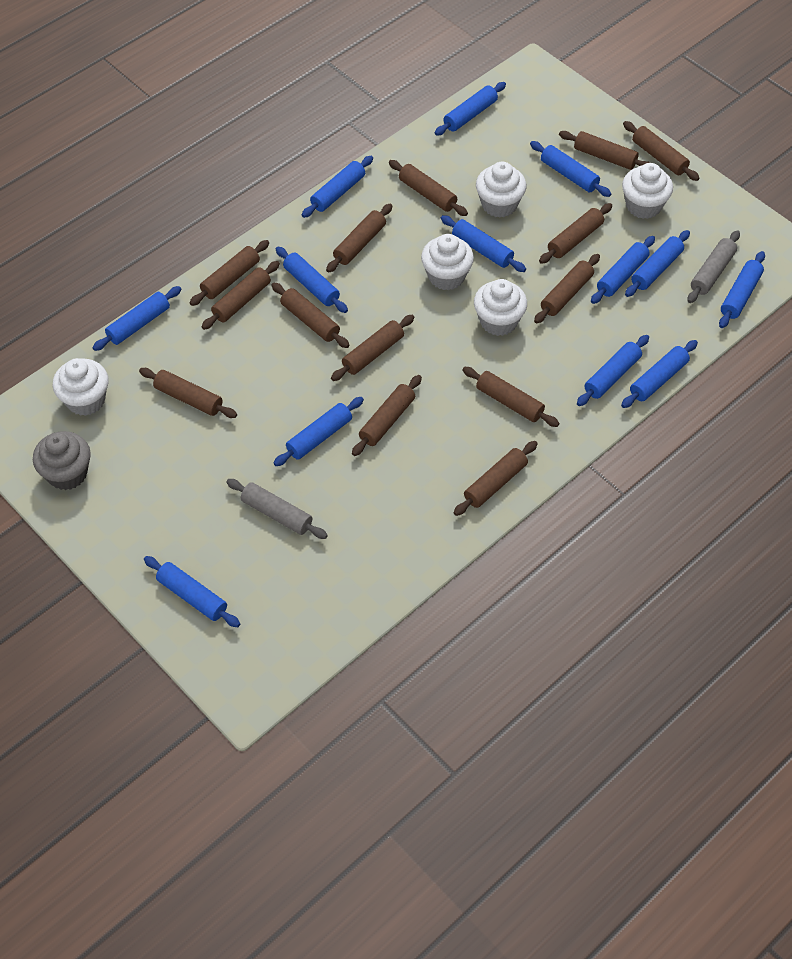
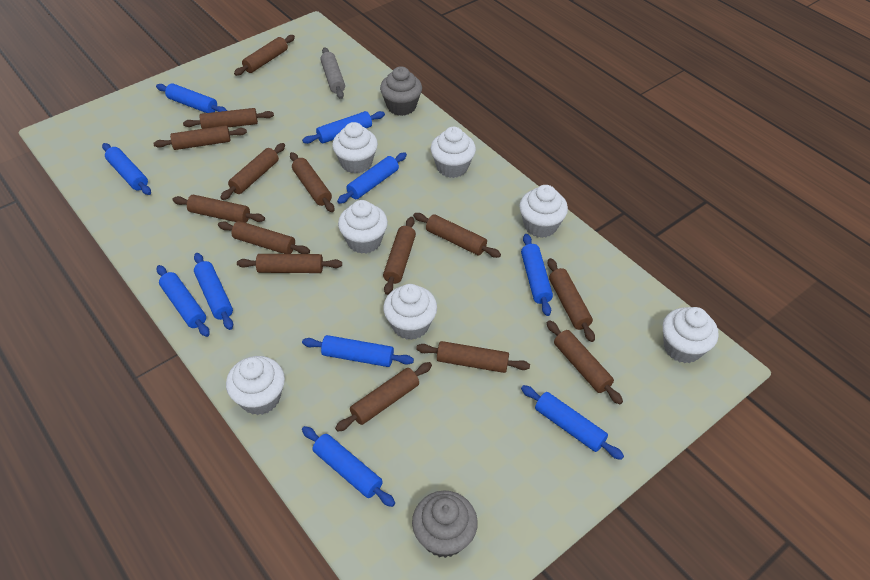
blue rolling pin: [92,286,181,351] [144,556,240,627] [273,397,364,466] [276,246,348,313] [302,156,373,218] [435,82,506,136] [441,215,526,272] [530,141,611,197] [577,335,649,406] [591,236,655,304] [621,340,698,408] [625,230,690,297] [719,251,765,328] = 13 -> [102,143,151,195] [156,83,227,113] [157,265,210,337] [194,253,233,330] [302,111,385,144] [302,335,414,367] [302,426,395,507] [337,152,407,204] [521,234,553,316] [521,385,624,460] = 10
grey cupcake: [33,431,91,490] = 1 -> [380,66,422,116] [412,491,478,558] = 2
grey rolling pin: [226,479,328,539] [688,230,740,303] = 2 -> [320,47,345,99] = 1
white cupcake: [53,358,109,416] [421,234,474,290] [474,279,527,336] [476,162,526,218] [622,163,673,219] = 5 -> [226,356,285,415] [332,122,378,173] [338,200,388,254] [383,284,437,340] [431,127,476,178] [519,185,568,238] [663,307,719,363] = 7

